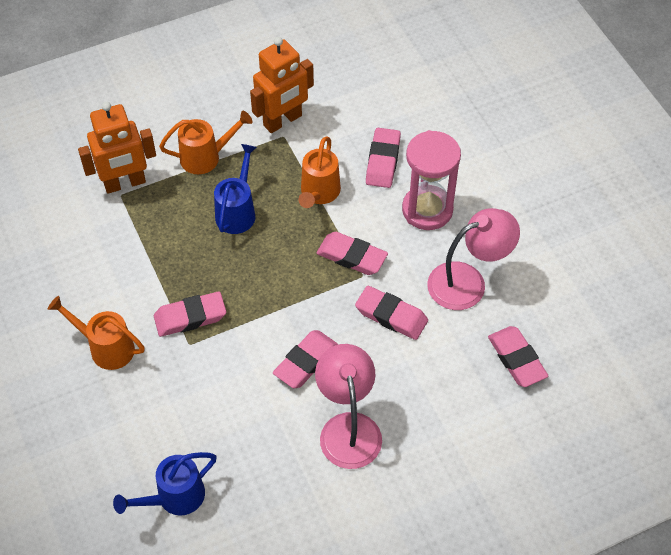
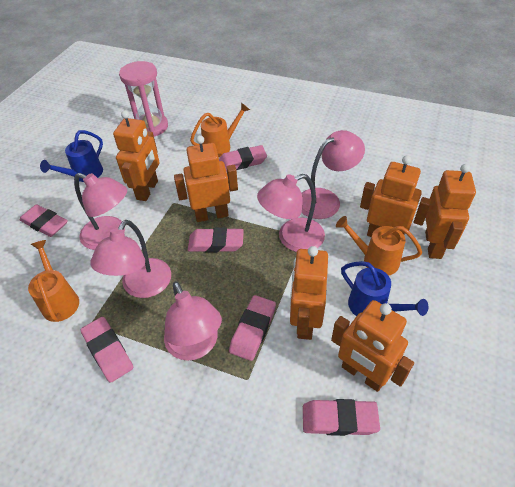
orange robot: [78,101,156,194] [250,37,314,133] = 2 -> [113,111,160,201] [174,135,238,222] [290,246,328,340] [331,300,414,392] [360,155,431,237] [425,164,476,259] = 6
pink lamp: [315,344,382,469] [427,208,520,310] = 2 -> [74,173,127,250] [90,220,171,298] [164,281,222,361] [257,174,325,252] [302,130,365,219] = 5

